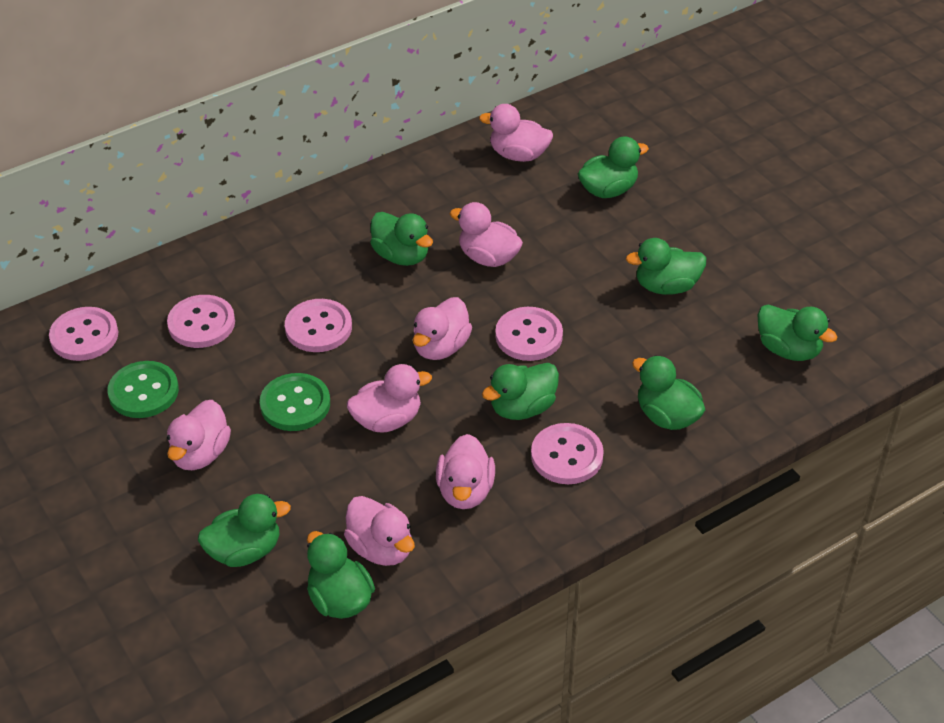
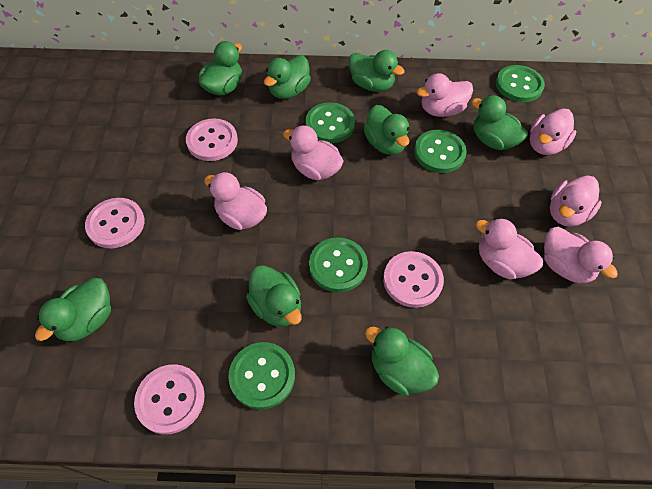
green button: [107,361,179,418] [260,373,330,431] = 2 -> [228,342,295,409] [305,102,355,143] [309,237,368,292] [414,130,467,173] [496,65,545,102] = 5
pink button: [49,307,118,361] [167,295,235,348] [285,299,352,352] [495,307,563,361] [531,423,604,484] = 5 -> [85,198,145,248] [134,364,205,435] [186,118,238,161] [383,251,444,308] = 4

